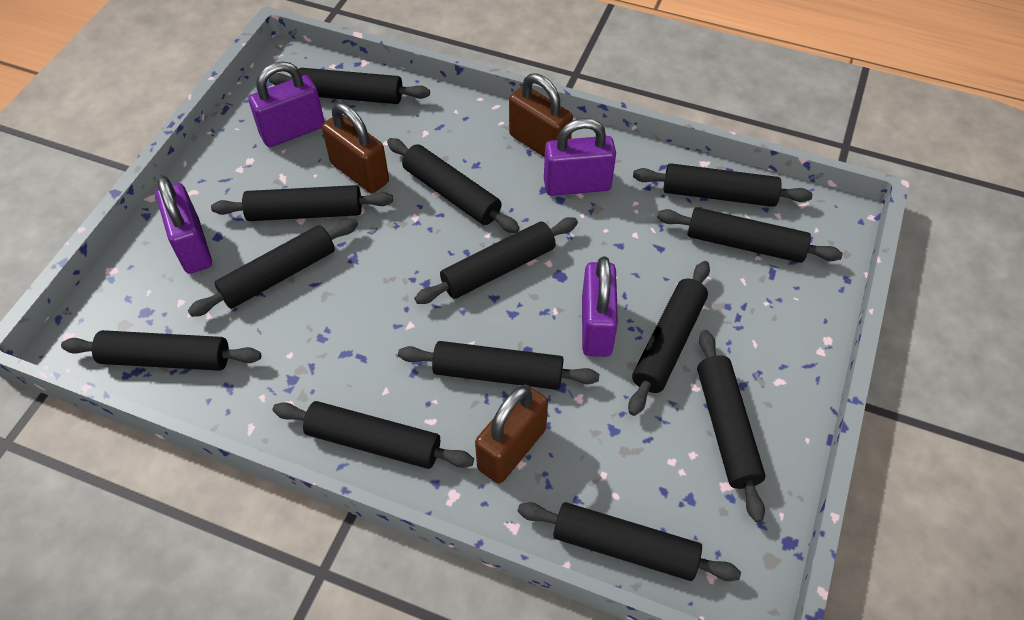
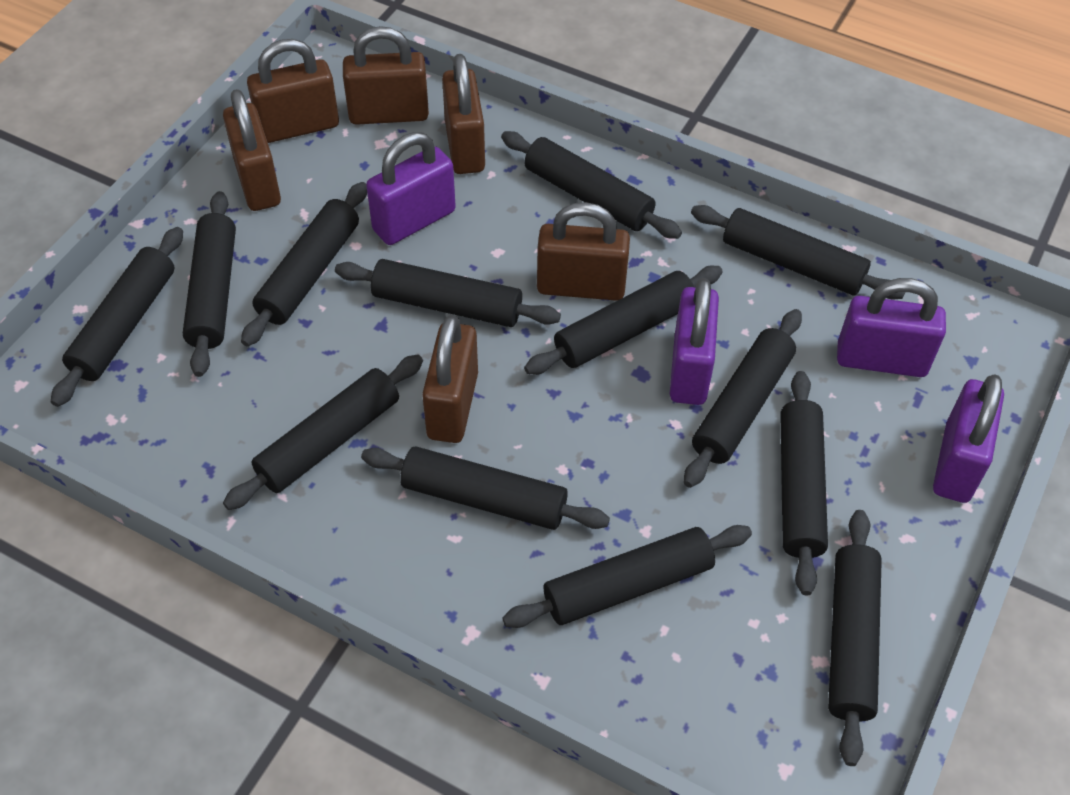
brown padlock: [322,103,389,193] [475,385,548,484] [509,73,573,157] = 3 -> [223,89,281,211] [247,39,339,143] [343,26,429,125] [422,315,478,443] [442,54,485,174] [537,202,630,301] = 6

